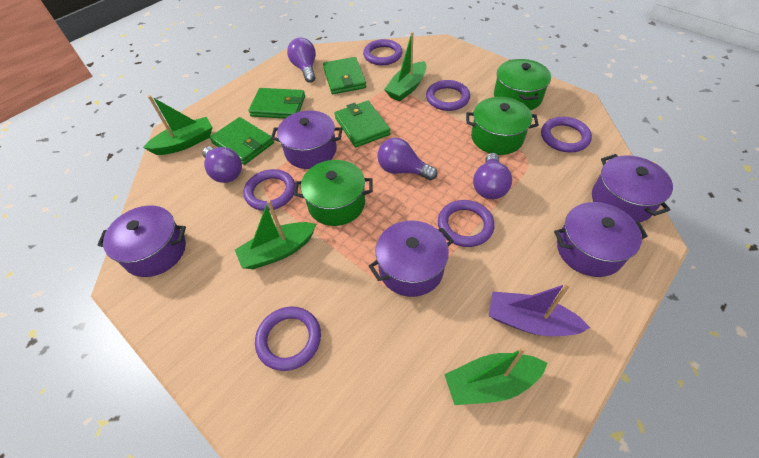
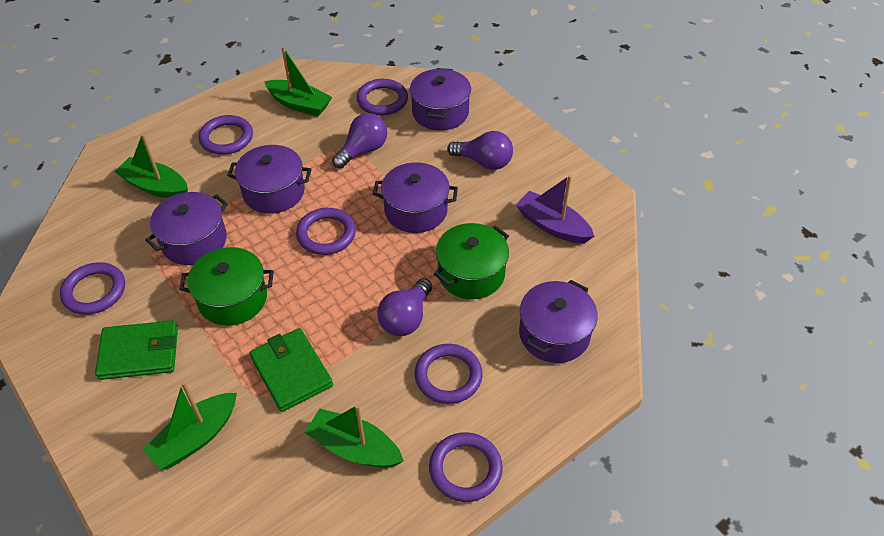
green pot: [294,160,373,226] [466,97,539,155] [494,59,551,110] = 3 -> [179,247,274,326] [434,223,509,299] = 2
green wallet: [210,117,274,165] [248,88,305,119] [323,57,366,94] [334,101,391,147] = 4 -> [95,320,178,380] [249,328,333,412] = 2
purple light bulb: [202,146,242,183] [287,38,316,83] [377,138,437,181] [473,153,512,199] = 4 -> [332,113,387,169] [377,278,432,336] [447,131,513,170] = 3

